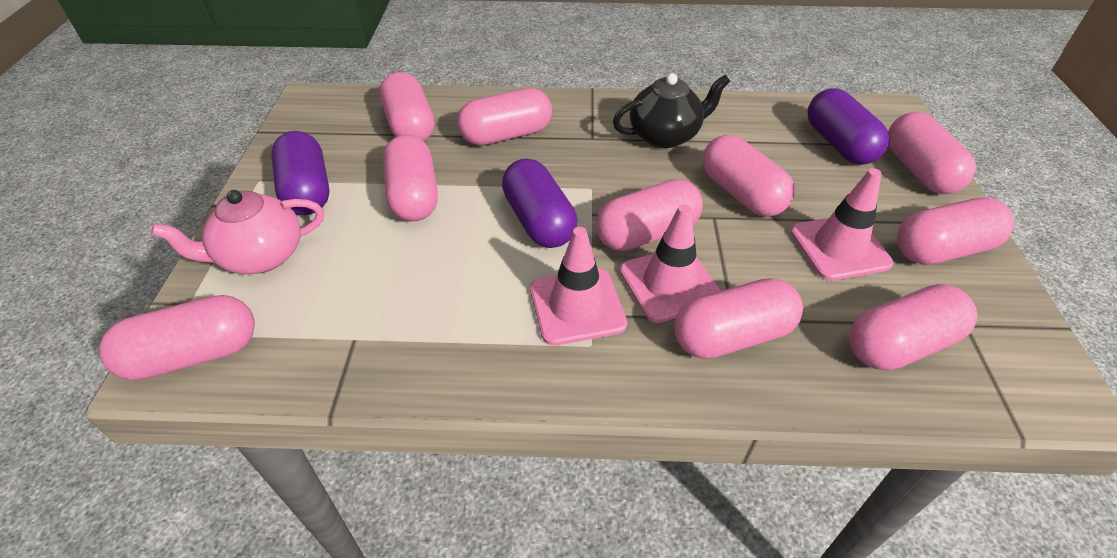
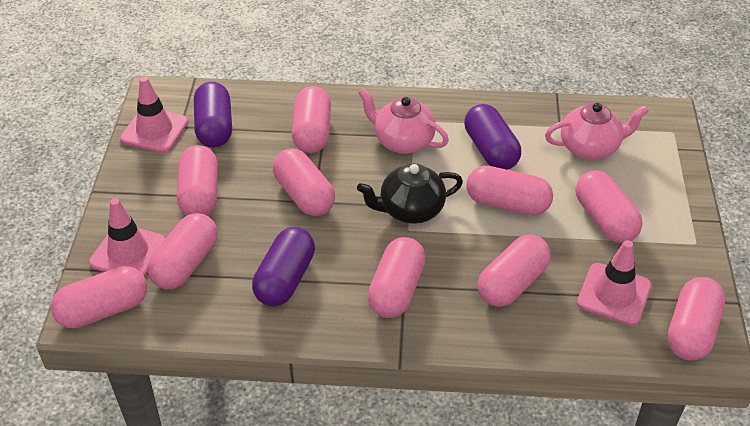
pink teapot: [151,190,324,274] = 1 -> [358,88,449,154] [545,103,649,160] = 2

